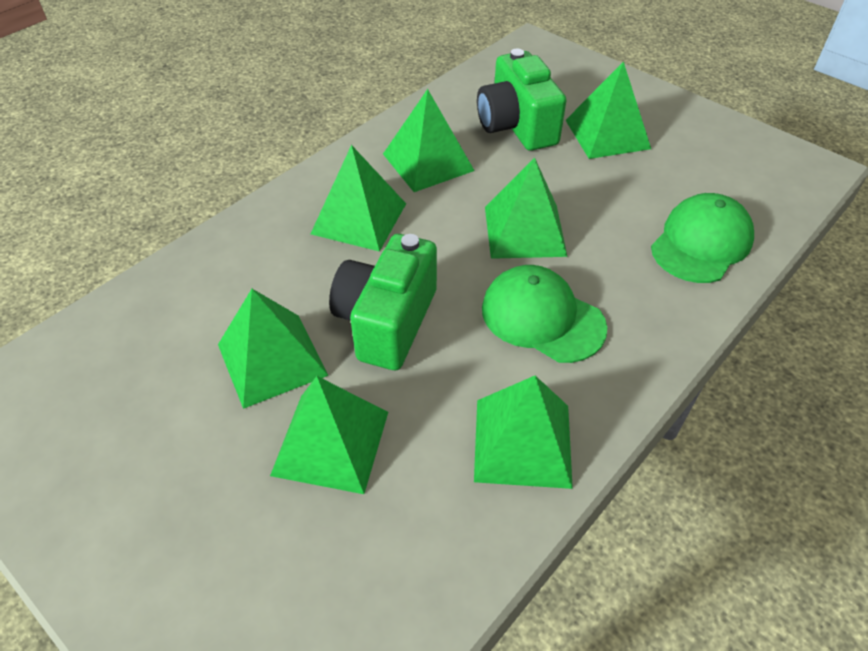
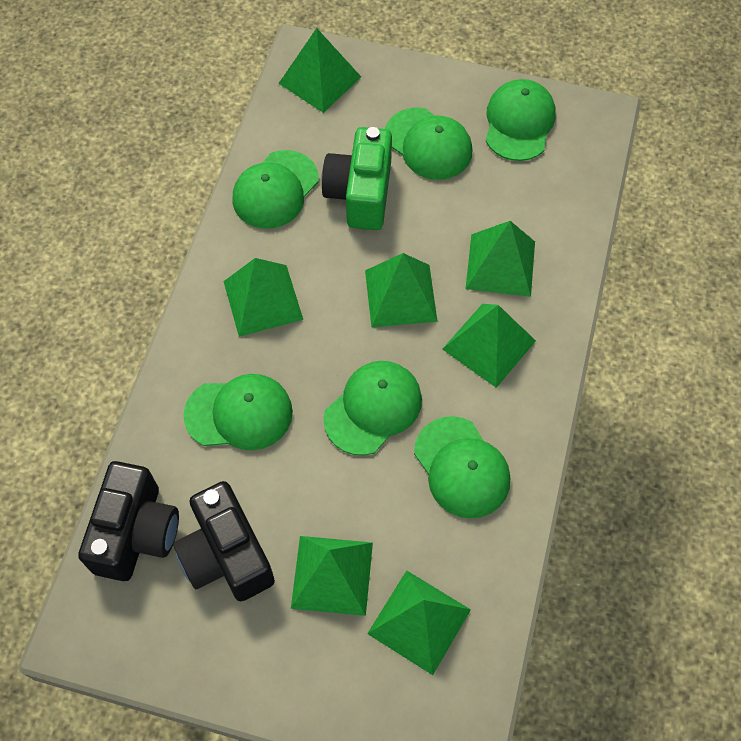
black camera: none = 0 -> [78,461,179,581] [173,481,275,601] = 2
green camera: [329,234,437,370] [477,49,566,151] = 2 -> [321,127,392,230] = 1
green cap: [482,265,608,363] [651,193,754,283] = 2 -> [183,374,293,450] [233,150,319,229] [323,361,422,456] [385,107,472,180] [414,416,510,518] [486,79,556,161] = 6

